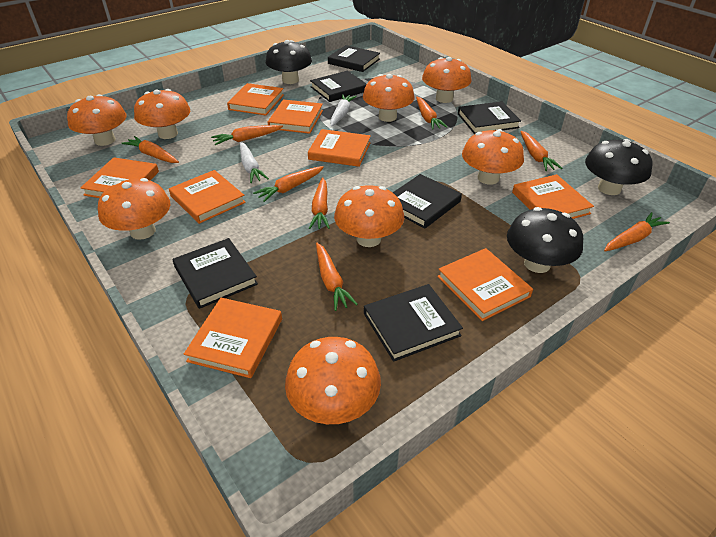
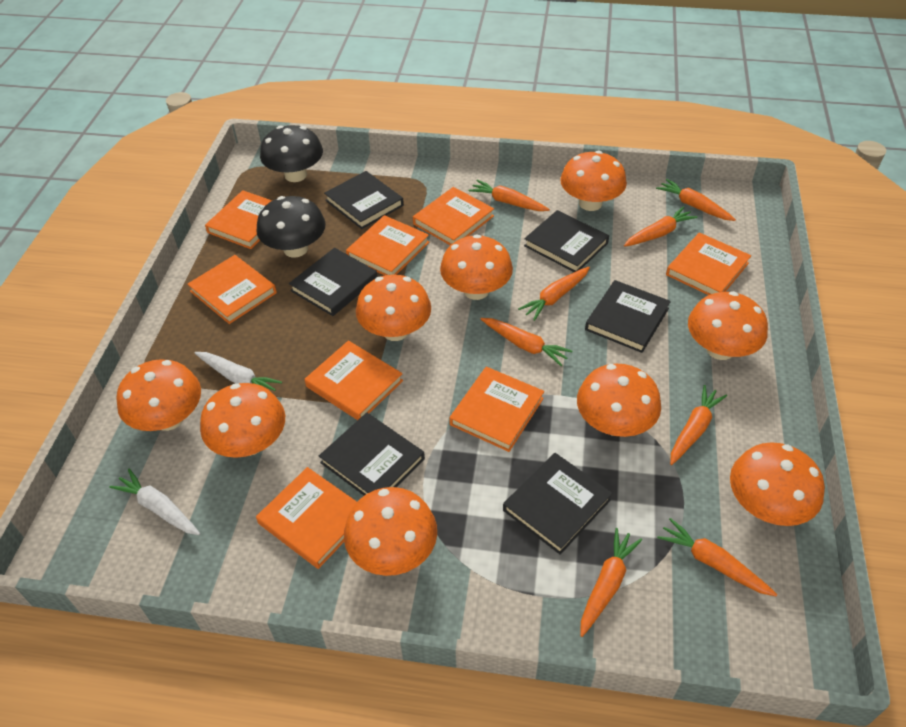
black mushroom: [266,40,312,84] [507,207,583,273] [585,139,653,195] = 3 -> [256,196,326,258] [260,125,323,182] = 2
orange mushroom: [67,94,127,146] [98,178,170,240] [134,89,190,139] [285,337,381,424] [334,185,404,247] [363,74,415,122] [422,57,472,103] [462,129,524,185] = 8 -> [116,359,201,431] [200,383,285,458] [344,487,437,576] [356,275,431,341] [440,234,513,300] [560,151,627,211] [577,364,661,437] [688,291,768,360] [730,442,825,526] = 9

